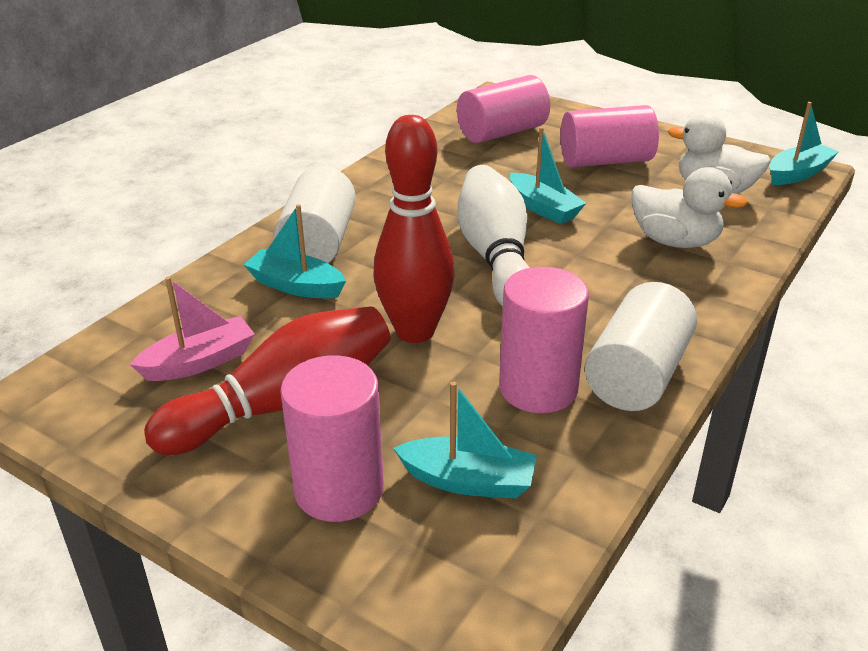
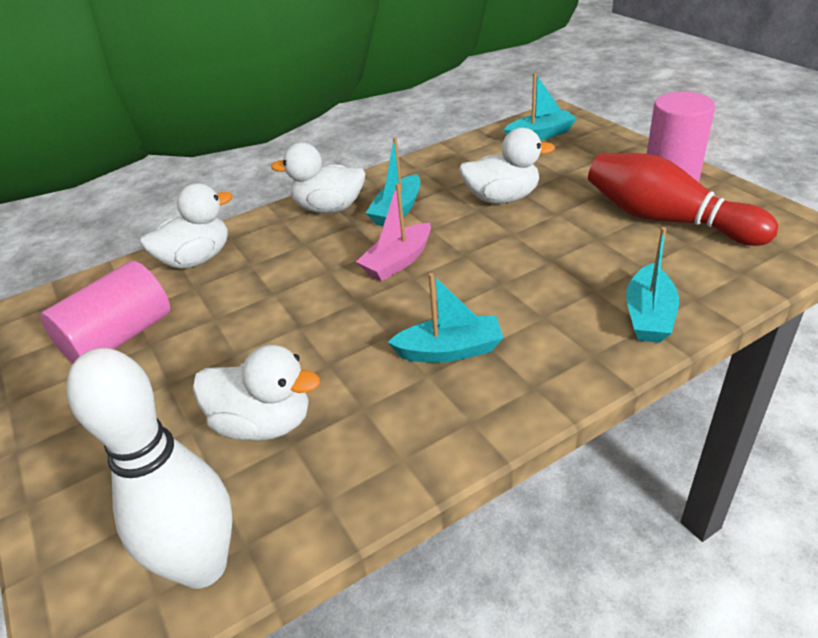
pink cylinder: [280,356,384,522] [457,75,550,143] [499,267,589,413] [560,105,659,167] = 4 -> [40,261,170,363] [647,92,715,182] = 2
red bowling pin: [144,306,390,455] [373,115,455,343] = 2 -> [588,153,778,246] = 1
white cylinder: [274,166,356,263] [585,282,697,411] = 2 -> none = 0
white duck: [631,167,748,248] [668,113,771,194] = 2 -> [140,183,233,269] [193,345,320,441] [271,143,365,213] [459,128,555,204] = 4

